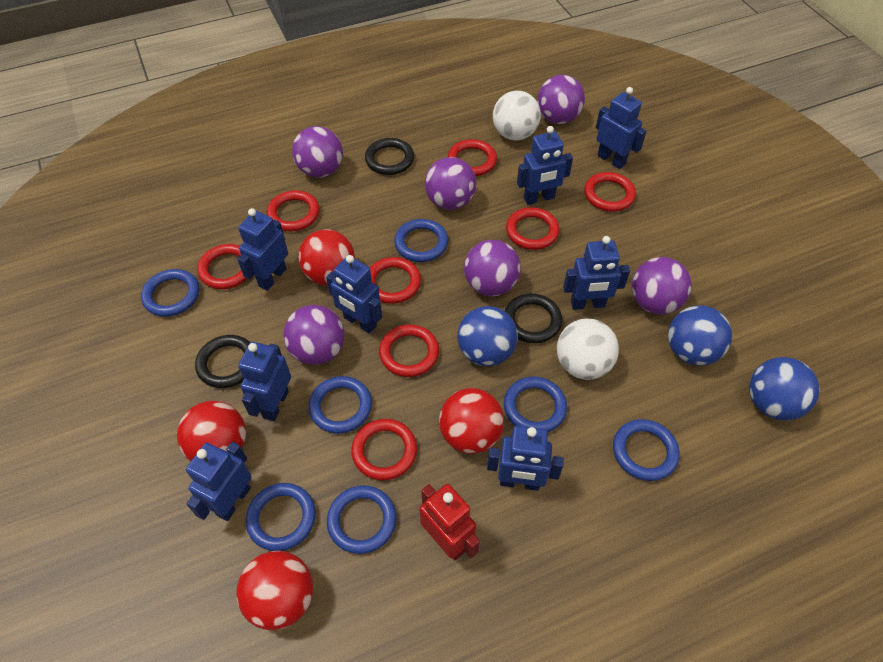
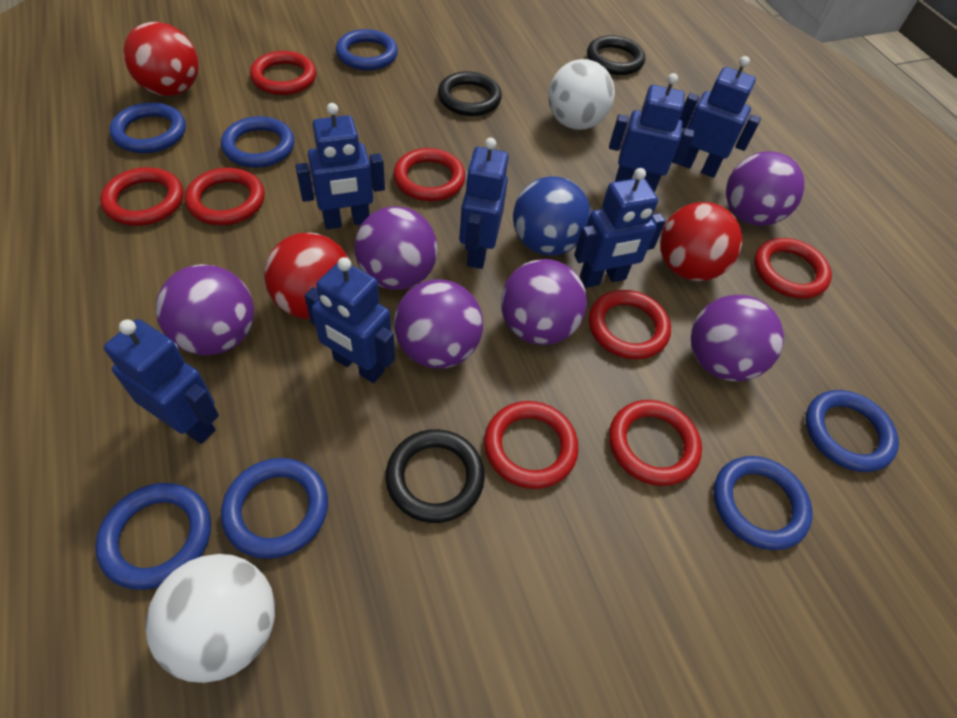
blue ball: [457,306,518,366] [668,305,732,366] [749,357,820,421] = 3 -> [513,176,591,256] = 1
blue robot: [186,442,252,521] [237,208,288,291] [238,342,291,421] [326,255,382,334] [487,425,564,491] [517,126,573,205] [563,236,630,310] [596,87,647,169] = 8 -> [104,319,219,444] [295,103,385,229] [305,257,395,383] [459,137,509,269] [574,168,666,288] [609,73,694,193] [678,56,761,178] = 7
red ball: [177,401,246,461] [236,551,313,630] [298,229,355,285] [439,388,504,454] = 4 -> [124,22,199,96] [264,233,349,319] [660,202,742,281] = 3
red robot: [419,484,480,560] = 1 -> none = 0

